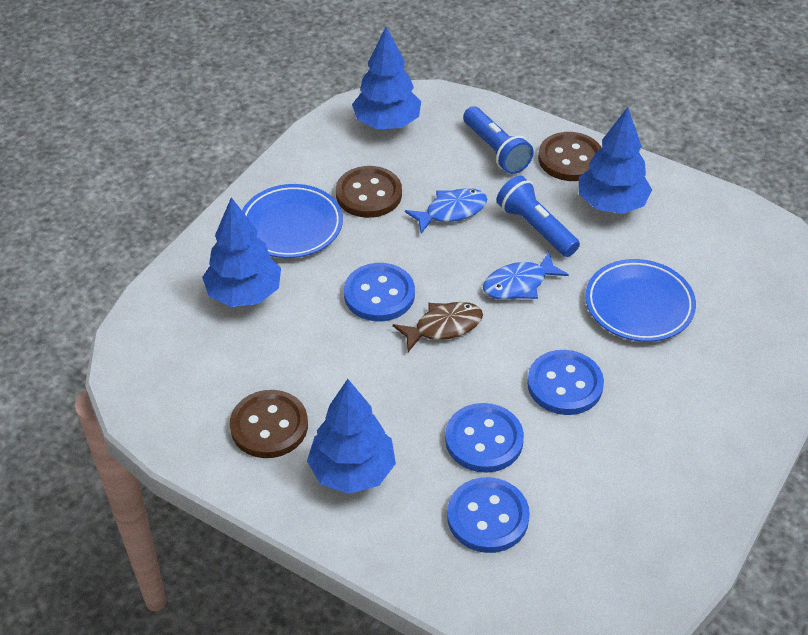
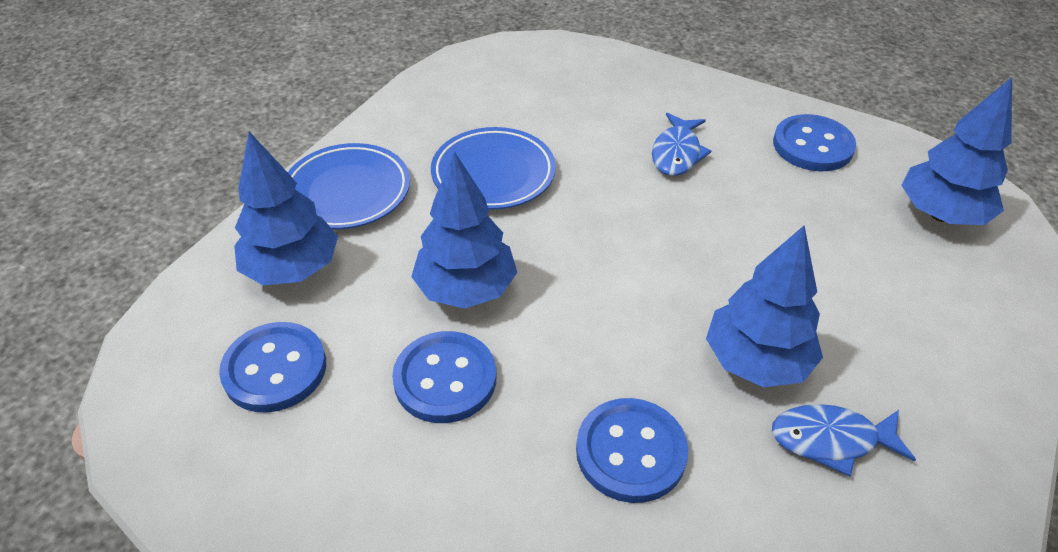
blue flashlight: [463,107,534,174] [496,176,580,257] = 2 -> none = 0
brown button: [230,390,308,458] [336,166,402,218] [538,132,602,181] = 3 -> none = 0
brown fish: [392,302,483,352] = 1 -> none = 0

